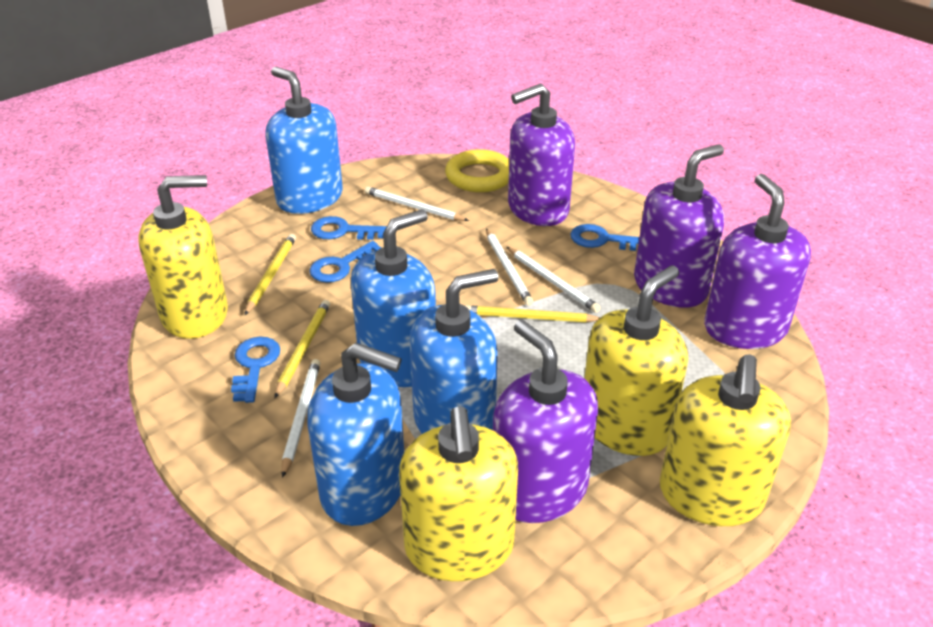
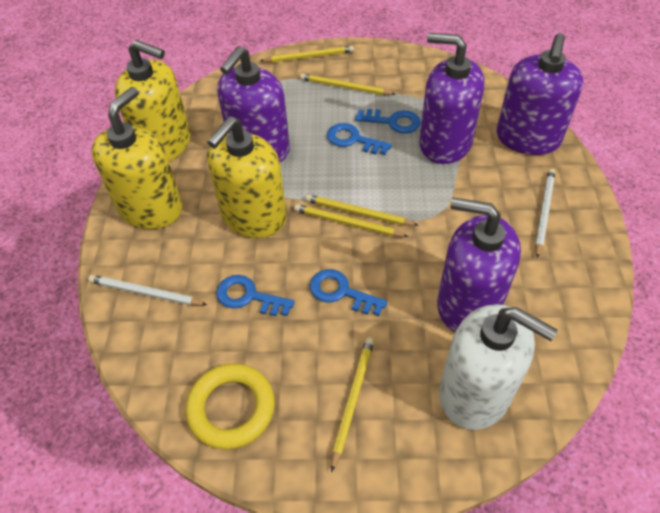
blue soap dispenser: [265,67,343,214] [307,343,404,526] [351,209,436,387] [410,269,498,434] = 4 -> none = 0
white pencil: [282,359,320,478] [365,186,469,221] [486,229,533,306] [507,247,600,313] = 4 -> [88,275,207,306] [535,169,555,258] = 2
white soap dispenser: none = 0 -> [439,304,557,430] = 1
yellow pencil: [245,234,296,315] [274,300,330,399] [465,305,600,322] = 3 -> [260,46,354,62] [294,204,409,237] [300,73,395,95] [305,194,419,226] [331,337,374,472] = 5
yellow soap dispenser: [138,175,228,339] [399,406,518,581] [584,265,688,456] [660,354,791,526] = 4 -> [92,87,182,229] [115,40,191,161] [207,116,287,238] = 3

